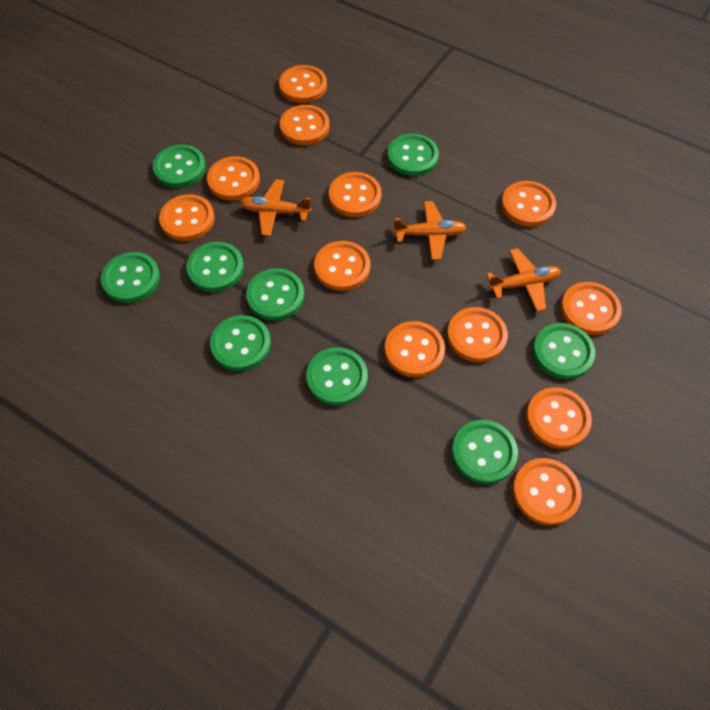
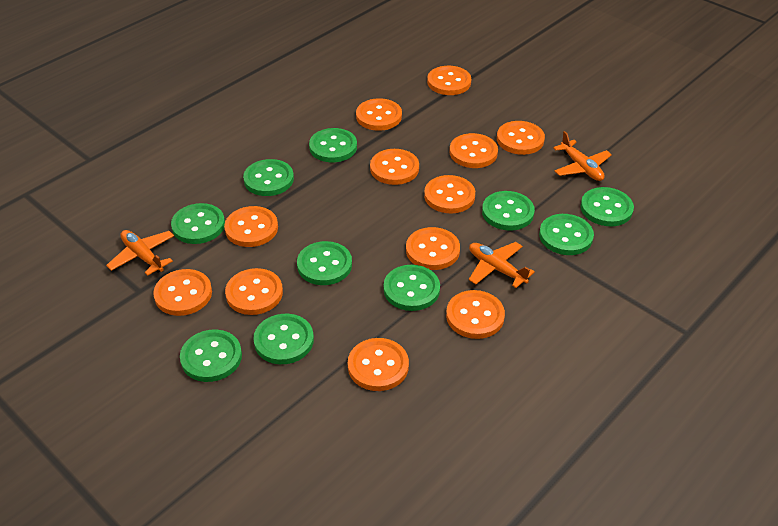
green button: [101,252,160,303] [153,145,206,188] [186,242,244,292] [210,315,271,371] [246,268,304,321] [306,348,368,406] [387,134,439,176] [452,420,518,484] [533,323,595,379] = 9 -> [171,203,225,244] [180,329,242,382] [243,159,294,196] [253,314,314,364] [297,241,352,285] [309,128,357,162] [384,265,440,311] [482,191,535,231] [539,214,594,255] [581,187,634,226] = 10

